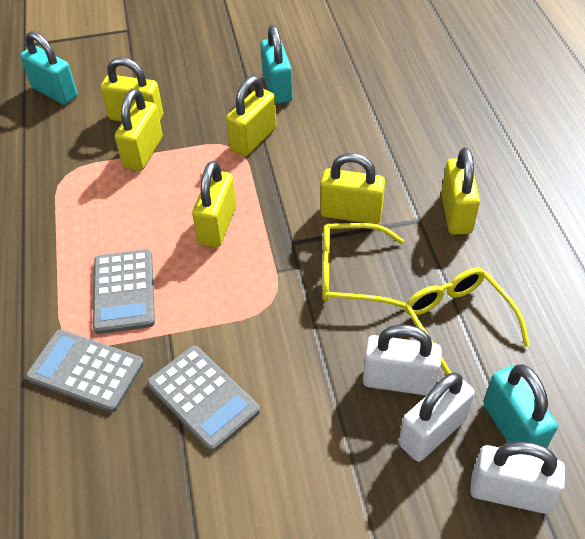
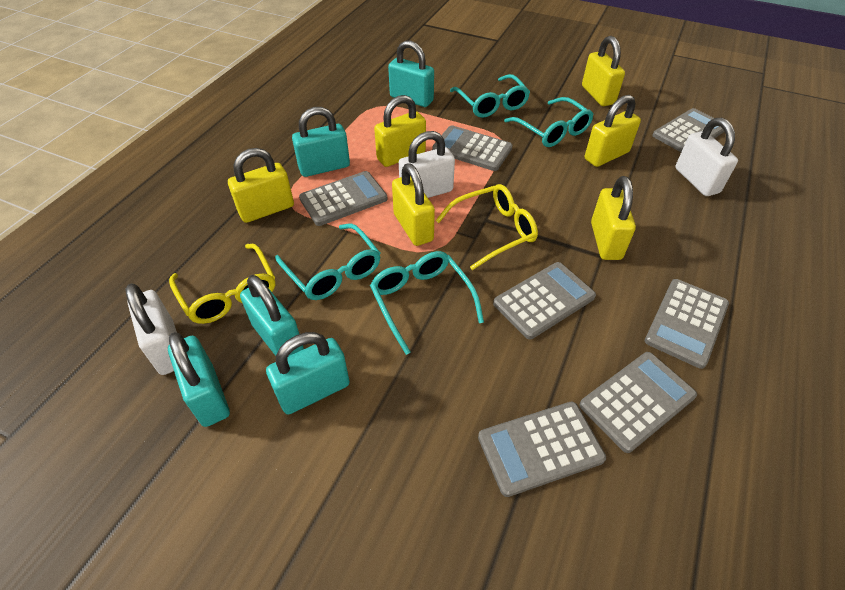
grey calculator: [26,329,144,413] [93,249,155,334] [147,345,260,452] = 3 -> [299,171,387,226] [432,125,513,171] [478,402,606,497] [493,262,596,339] [579,352,697,453] [645,279,729,369] [652,108,725,152] = 7
turquoise glasses: none = 0 -> [275,224,380,300] [370,251,484,355] [450,74,530,118] [504,97,594,147] = 4
turquoise padlock: [20,31,78,105] [261,25,293,104] [483,364,558,448] = 3 -> [168,332,230,427] [240,275,304,356] [266,332,350,414] [292,107,350,177] [388,40,434,107] = 5

